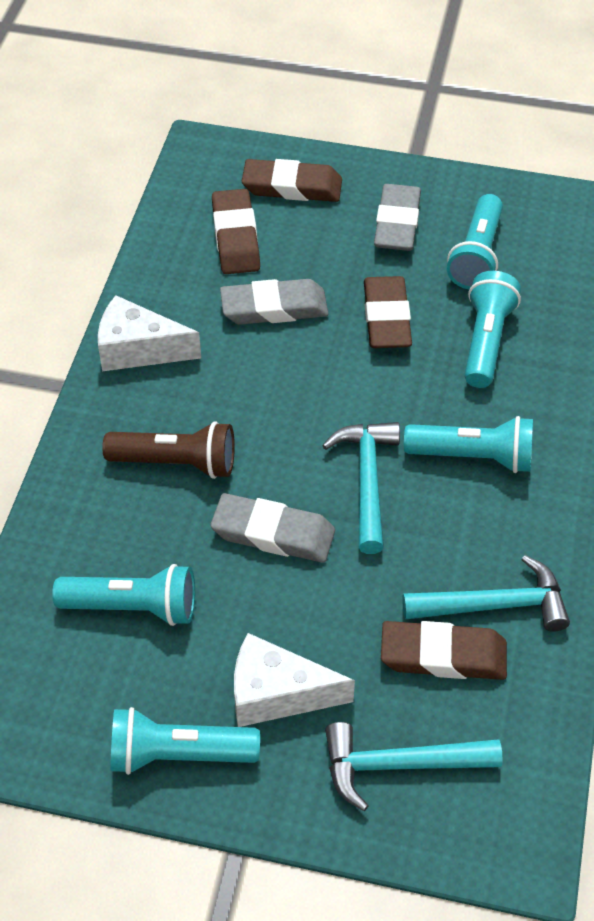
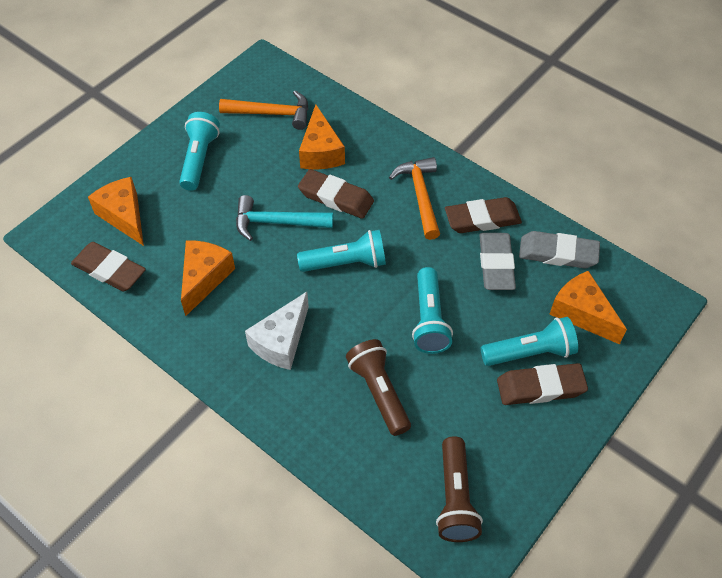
brown flashlight: [102,421,235,479] = 1 -> [346,339,411,436] [436,436,483,542] = 2
grey eraser: [211,493,335,563] [220,279,329,325] [374,184,421,251] = 3 -> [479,233,516,290] [519,231,600,269] = 2
orange cheese: none = 0 -> [88,177,144,246] [181,240,235,316] [299,105,345,169] [549,271,627,344] = 4
orange hammer: none = 0 -> [219,90,308,130] [389,157,440,240] = 2
turquoise flashlight: [52,564,195,626] [110,707,260,775] [404,416,533,473] [447,194,503,289] [465,271,521,388] = 5 -> [179,112,220,191] [297,230,386,272] [412,267,453,354] [481,317,578,366] = 4
turquoise hammer: [322,422,400,554] [325,722,503,811] [402,555,570,632] = 3 -> [236,195,333,241] = 1
white cheese: [98,295,201,371] [234,633,355,727] = 2 -> [245,292,309,370] = 1

